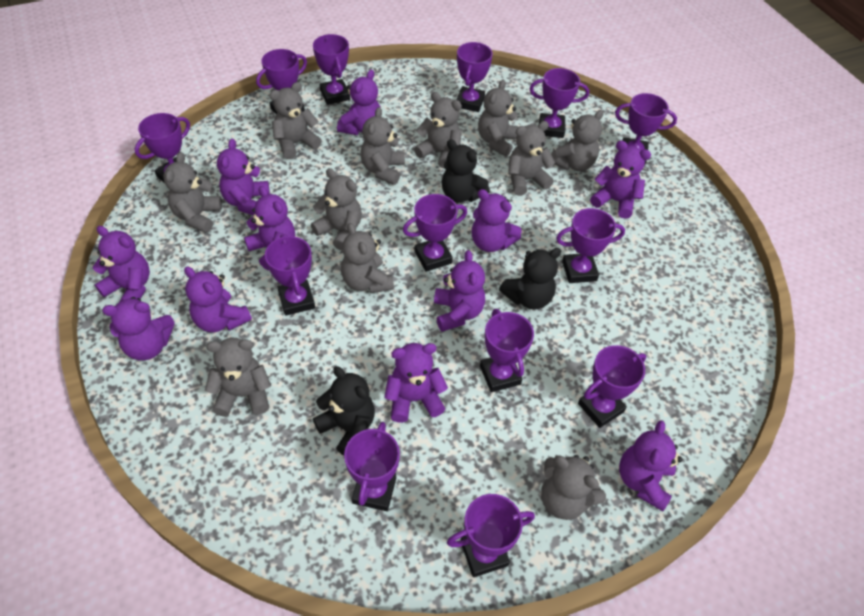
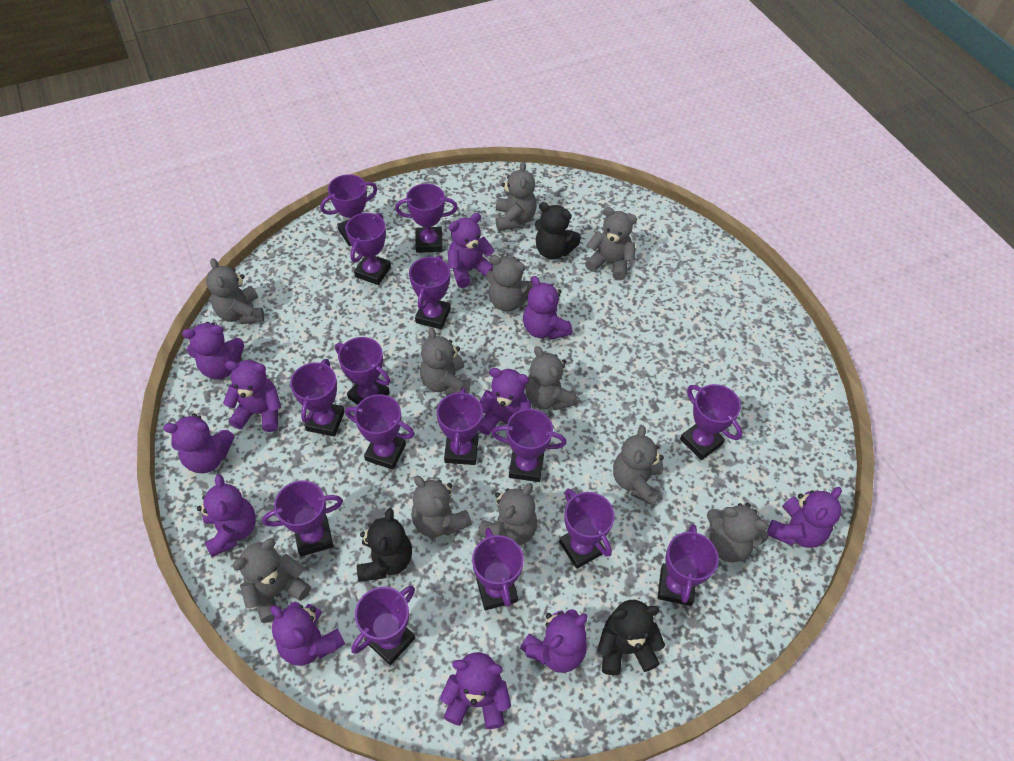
purple trophy: [135,113,190,182] [256,49,307,114] [265,234,315,316] [313,34,350,105] [344,422,400,511] [403,194,467,272] [447,494,535,577] [456,42,493,112] [480,309,534,392] [529,68,589,138] [556,208,625,283] [578,345,646,428] [615,93,677,164] = 13 -> [262,481,343,556] [290,359,345,437] [320,174,377,246] [335,337,391,405] [345,394,415,470] [346,212,391,285] [351,586,415,665] [395,184,458,253] [409,255,451,329] [437,388,483,465] [472,528,524,610] [491,409,567,482] [559,489,615,569] [658,524,719,606] [680,384,742,460] = 15

